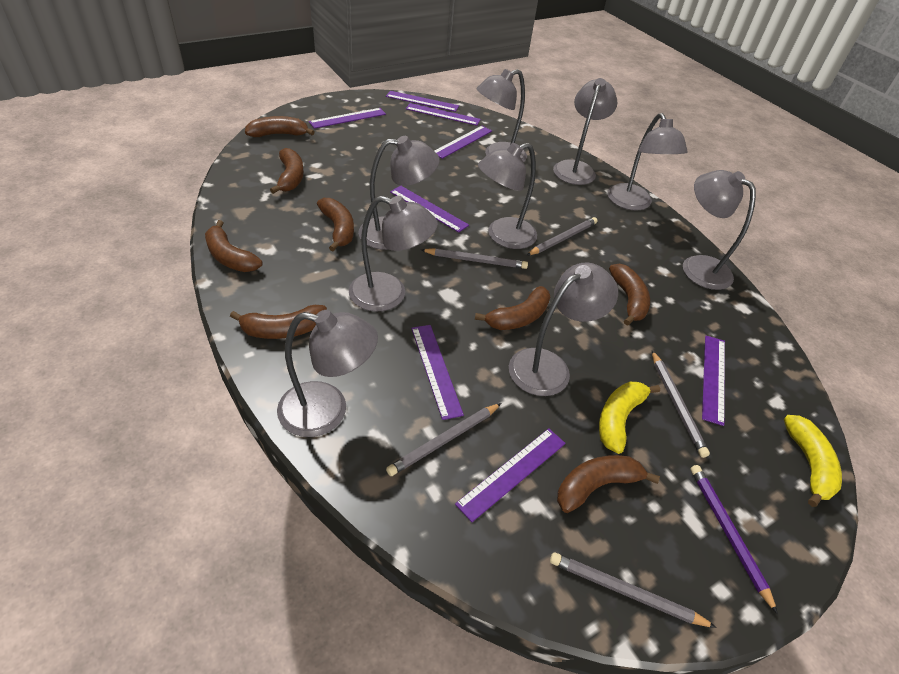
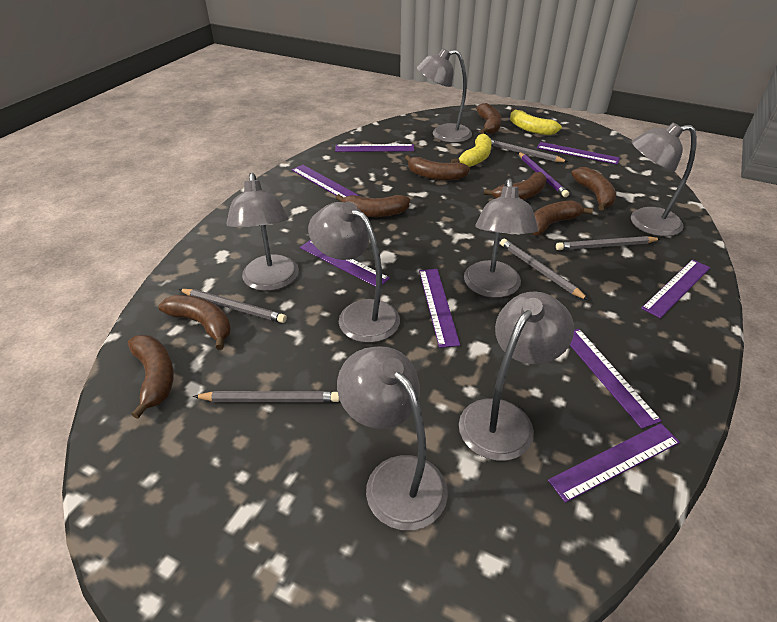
grey lamp: [277,310,378,437] [349,196,438,312] [358,136,440,250] [476,69,527,162] [478,143,537,249] [509,263,618,396] [553,78,617,185] [607,113,688,210] [683,170,756,290] = 9 -> [226,173,299,291] [308,202,400,343] [337,346,448,530] [416,48,472,143] [459,291,574,461] [464,178,538,298] [631,123,697,236] = 7

